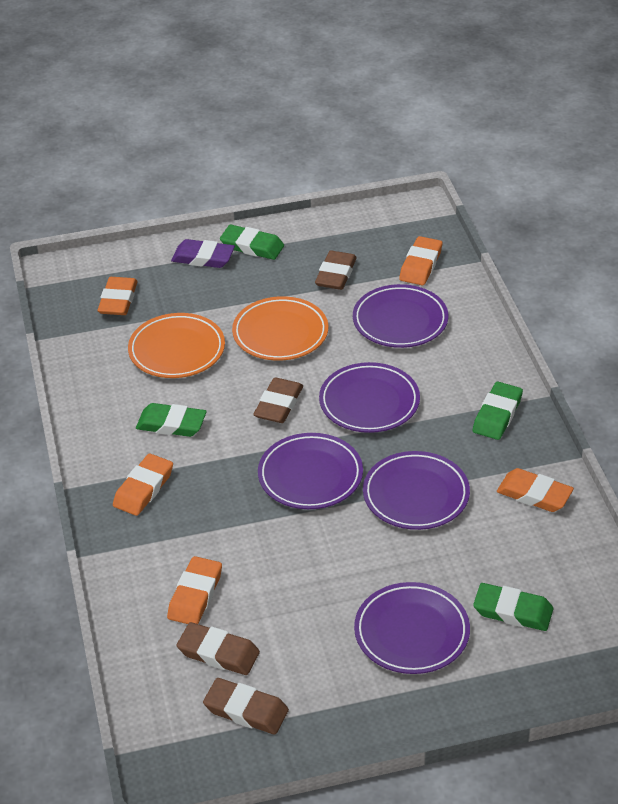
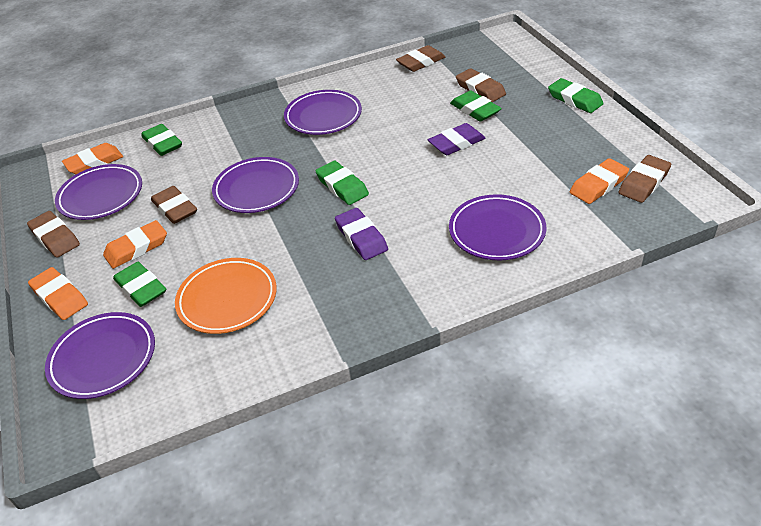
brown eraser: [177,622,260,675] [203,678,289,735] [253,378,303,423] [315,251,357,290] = 4 -> [27,211,80,258] [151,186,197,224] [396,45,445,72] [456,68,506,102] [619,155,671,203] = 5
green eraser: [136,403,207,437] [220,225,284,260] [473,382,523,440] [473,583,553,631] = 4 -> [113,262,166,307] [141,124,182,156] [315,160,369,205] [450,91,502,122] [548,78,604,113] = 5
orange eraser: [98,277,138,315] [113,453,173,516] [167,556,222,624] [399,236,442,285] [497,468,574,512] = 5 -> [28,267,88,320] [62,143,123,174] [103,220,167,269] [570,158,629,204] = 4
orange plate: [128,313,225,378] [232,296,328,361] = 2 -> [175,258,277,334] = 1
purple eraser: [171,239,235,268] = 1 -> [335,208,388,260] [428,123,485,155] = 2

